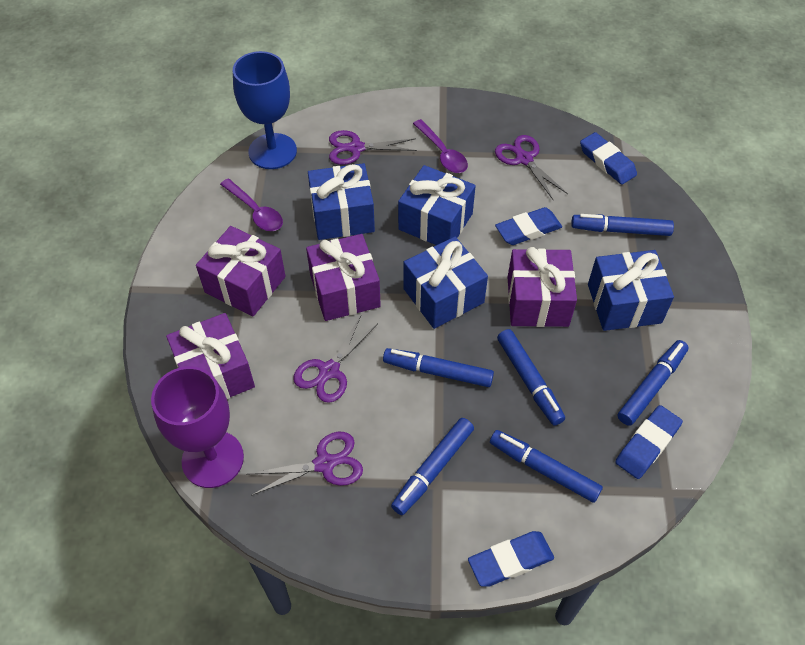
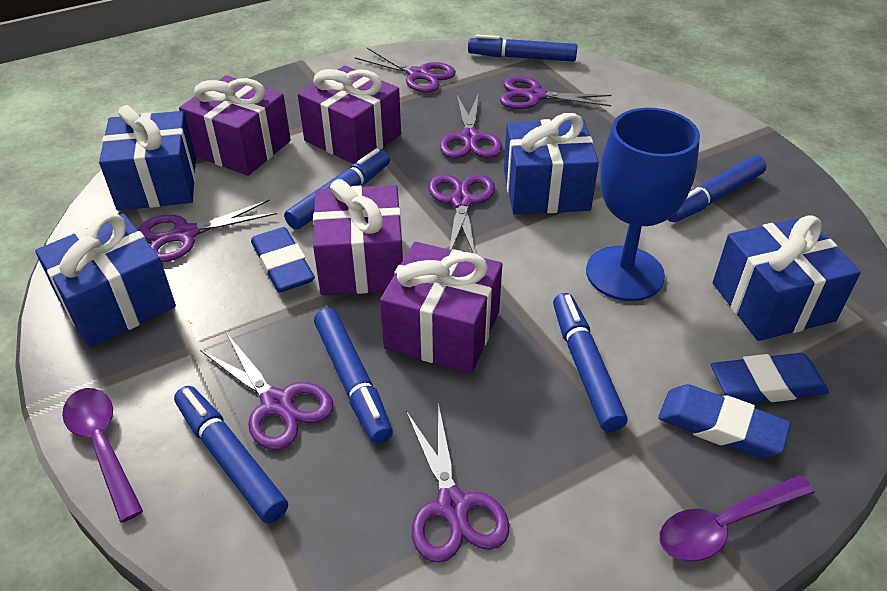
blue eraser: [468,531,554,587] [495,207,562,245] [580,132,637,184] [615,405,683,479] = 4 -> [251,227,315,292] [658,384,791,458] [711,353,829,403] = 3
purple goblet: [151,366,244,488] = 1 -> none = 0
purple scissors: [248,432,363,496] [293,316,378,403] [329,130,417,165] [495,135,568,200] = 4 -> [138,199,277,262] [200,333,333,450] [355,48,456,93] [406,403,509,563] [429,174,495,253] [440,92,502,158] [500,76,612,109] = 7

